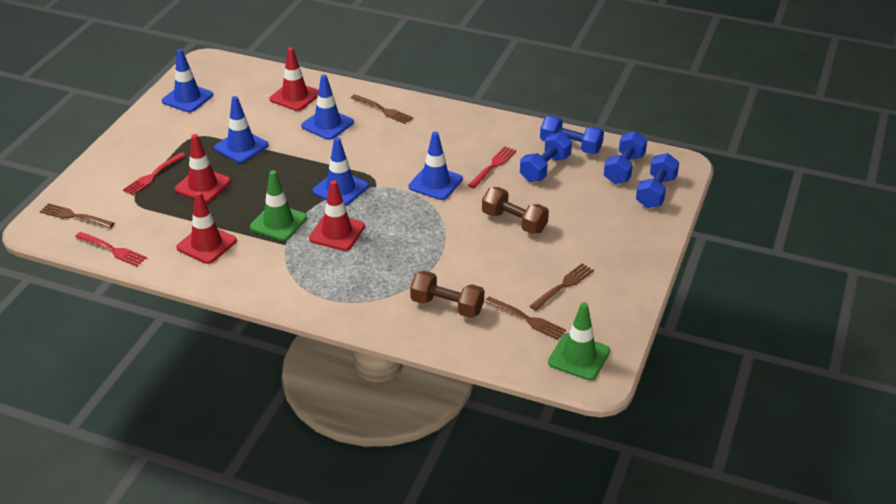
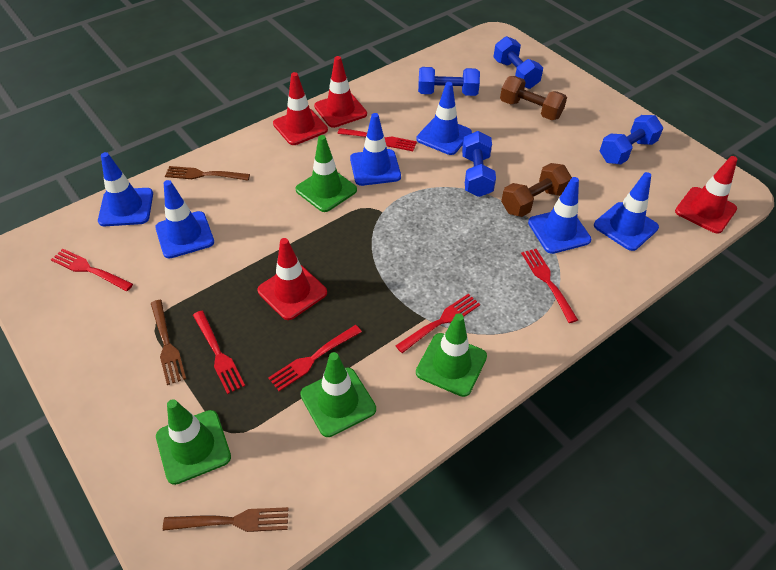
blue traffic cone: [162,49,213,112] [214,96,269,163] [301,74,354,140] [313,137,369,206] [409,132,463,200] = 5 -> [98,152,153,226] [155,180,214,259] [350,113,401,186] [416,82,472,155] [528,177,591,254] [594,172,659,251] = 6
brown fork: [40,203,114,228] [351,94,413,124] [484,297,566,340] [530,263,594,311] = 4 -> [151,300,186,385] [163,507,288,532] [165,166,250,181] = 3
green traffic cone: [250,170,307,241] [548,302,610,380] = 2 -> [156,399,231,485] [296,135,357,212] [300,352,376,437] [416,313,487,397] = 4
red fork: [75,232,147,266] [123,152,186,195] [468,146,516,189] = 3 -> [51,249,133,291] [193,311,245,394] [268,325,362,391] [337,128,417,151] [396,293,480,353] [521,249,578,323] = 6

